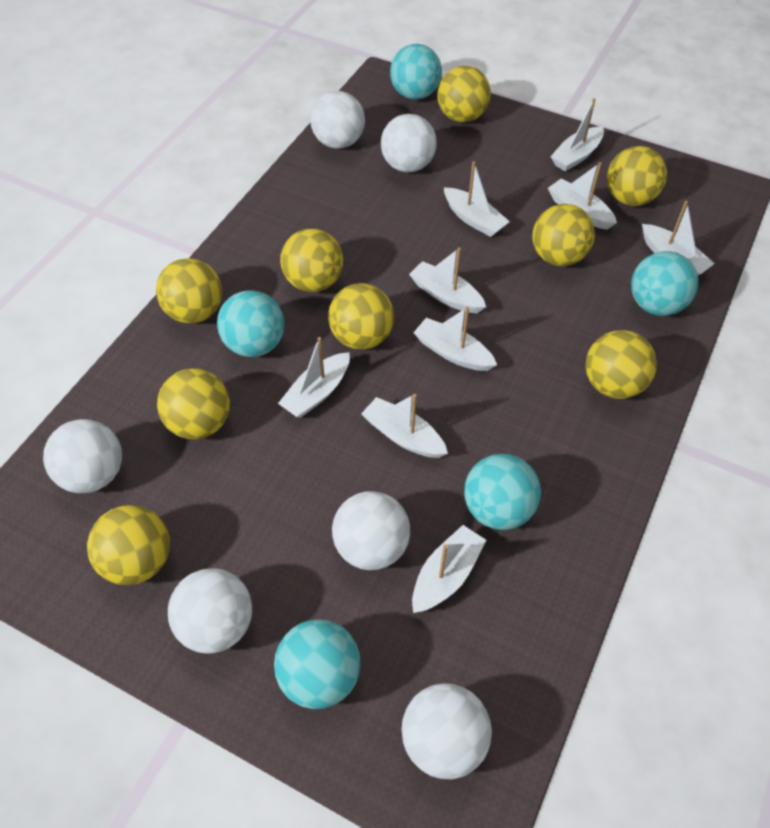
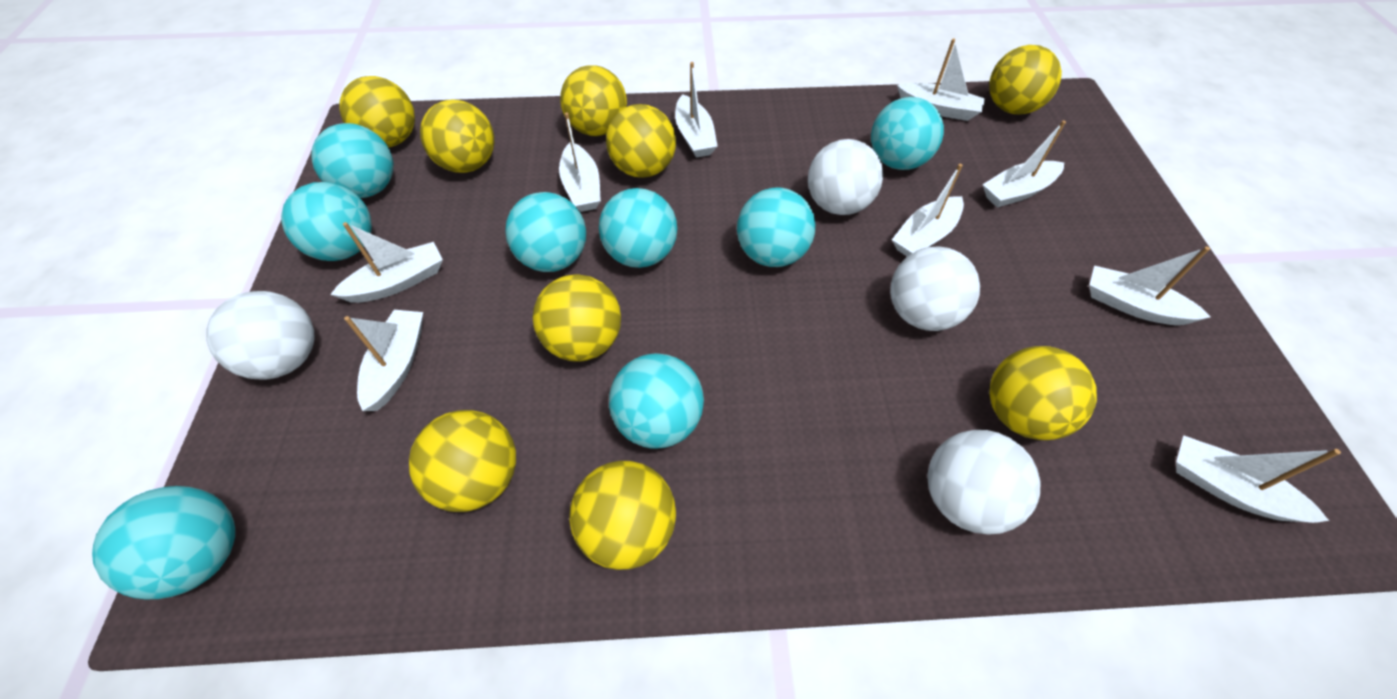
turquoise ball: [217,290,284,357] [274,619,361,709] [390,44,442,100] [464,454,541,530] [631,251,698,316] = 5 -> [92,486,235,600] [281,182,372,261] [311,123,393,198] [505,192,586,272] [599,188,677,268] [609,353,704,448] [737,187,815,267] [871,97,944,170] = 8
white ball: [43,419,122,493] [168,568,252,654] [310,91,365,149] [332,491,410,570] [381,114,437,172] [401,683,492,779] = 6 -> [206,291,315,380] [808,139,883,215] [890,246,980,331] [927,430,1040,535] = 4

